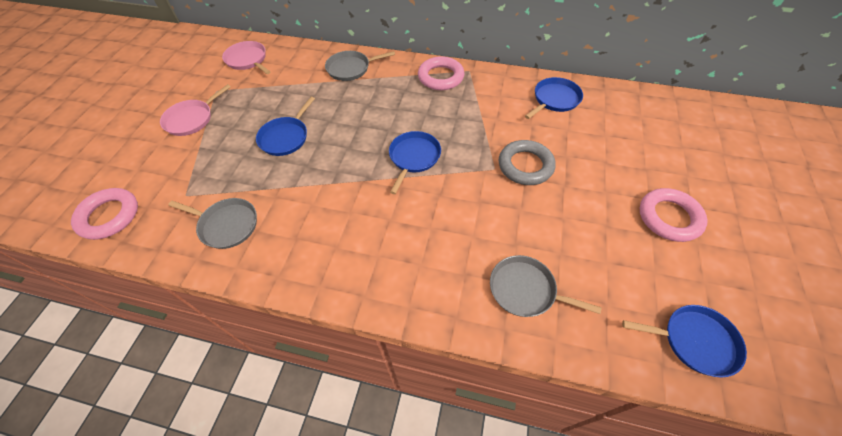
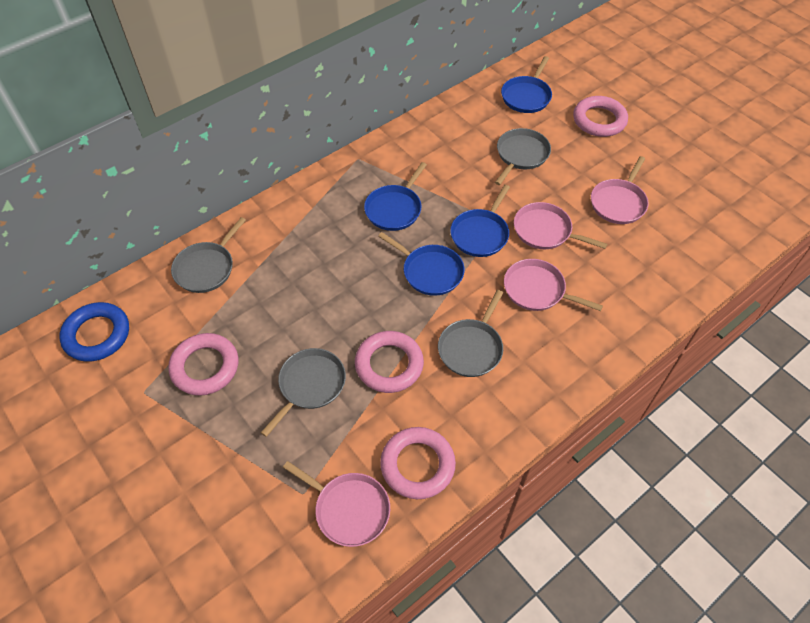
blue ring: none = 0 -> [59,302,129,362] = 1
grey pan: [168,198,257,249] [325,51,395,81] [490,255,602,317] = 3 -> [171,217,246,293] [261,348,346,437] [438,290,503,377] [495,128,551,185] = 4
grey ring: [498,140,555,185] = 1 -> none = 0
pink pan: [160,84,231,136] [222,41,271,74] = 2 -> [283,461,390,547] [504,259,603,311] [514,202,607,249] [591,156,649,224] = 4
pink ring: [71,188,138,240] [418,56,464,90] [640,188,708,242] = 3 -> [168,333,238,396] [355,331,424,393] [380,427,456,499] [573,96,628,137] = 4

